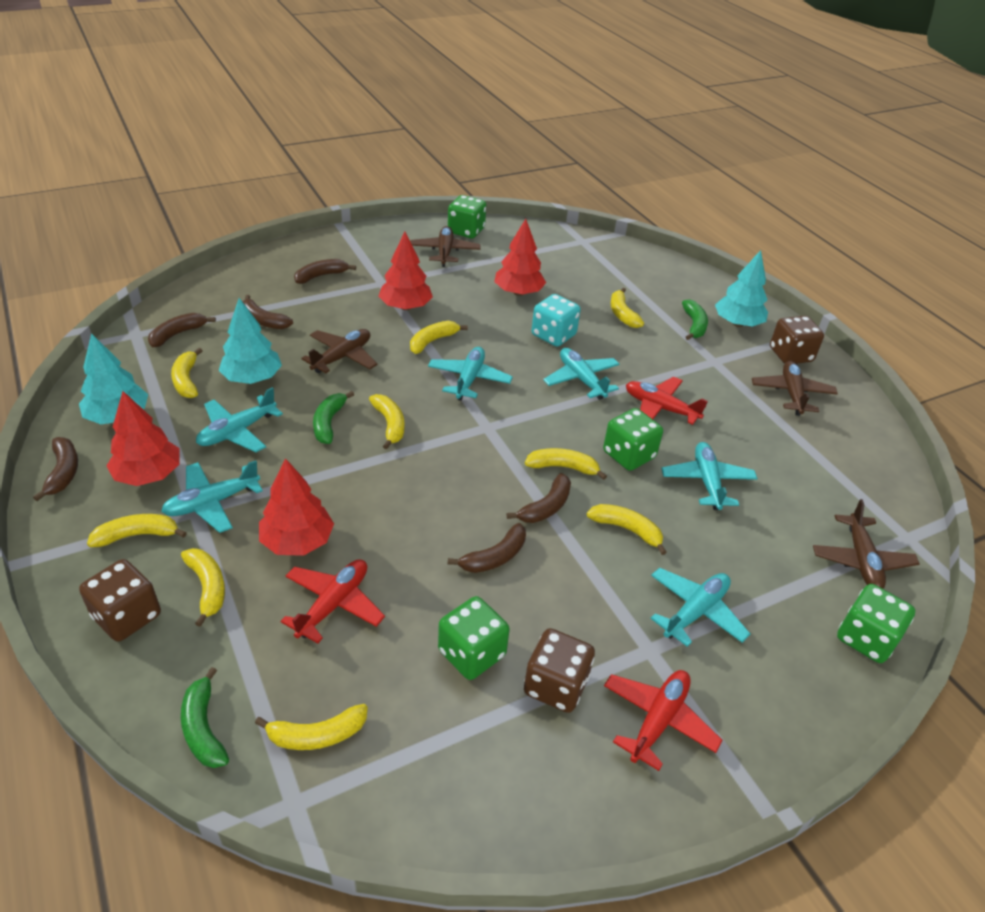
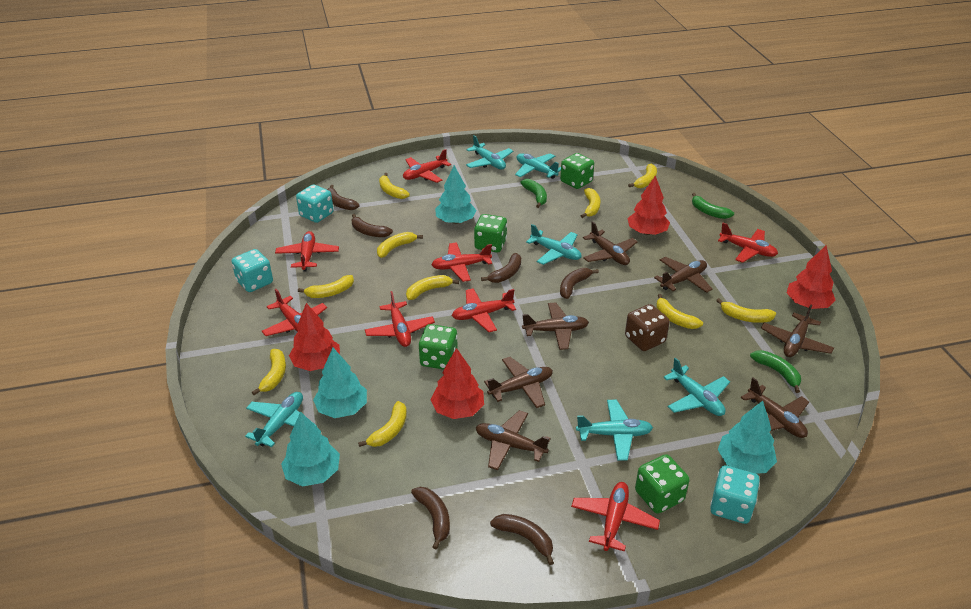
brown dice: [79,559,161,642] [524,628,595,713] [770,316,824,364] = 3 -> [625,304,670,351] = 1
brown plane: [301,329,377,373] [410,226,481,267] [752,361,838,416] [813,499,919,589] = 4 -> [476,410,551,470] [484,357,553,408] [522,302,589,350] [583,221,637,265] [654,257,713,293] [741,377,809,438] [761,305,834,357] = 7
red plane: [281,559,385,643] [604,670,723,771] [626,377,708,425] = 3 -> [261,289,327,336] [275,231,339,271] [365,291,435,347] [403,149,451,183] [431,242,492,282] [452,288,516,332] [571,482,660,552] [718,223,778,263] = 8
turquoise dice: [532,294,581,347] = 1 -> [232,249,273,292] [296,184,334,223] [710,465,760,524] = 3
turquoise tree: [79,333,148,424] [219,298,282,384] [715,250,768,327] = 3 -> [281,411,340,487] [313,348,367,418] [435,165,476,224] [718,401,777,474] = 4
yellow banana: [87,514,187,547] [171,348,202,398] [181,548,225,627] [255,704,368,750] [369,394,405,449] [410,321,468,354] [525,448,607,480] [587,504,667,555] [611,288,644,328] = 9 -> [252,349,286,395] [298,275,354,298] [358,401,407,447] [377,232,423,258] [379,173,410,199] [406,275,459,300] [581,188,601,218] [628,164,657,188] [656,294,703,329] [716,298,776,323] = 10

